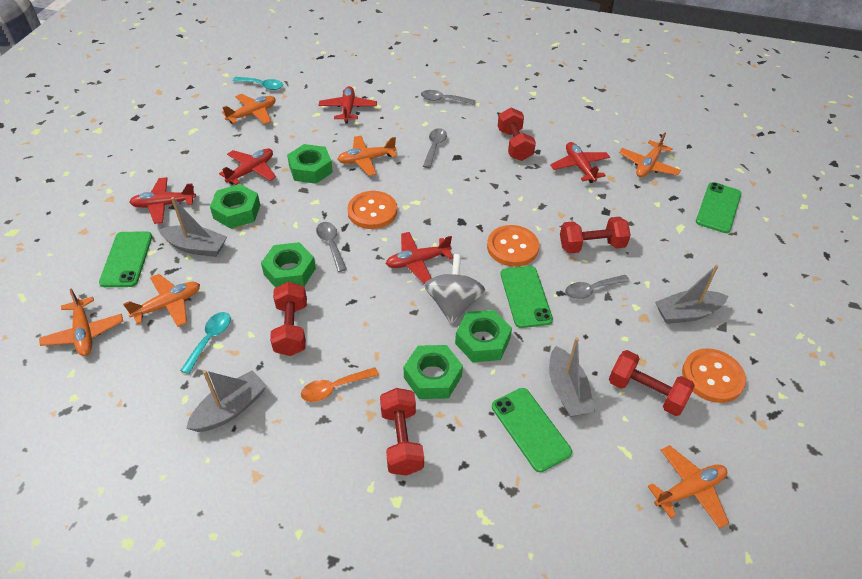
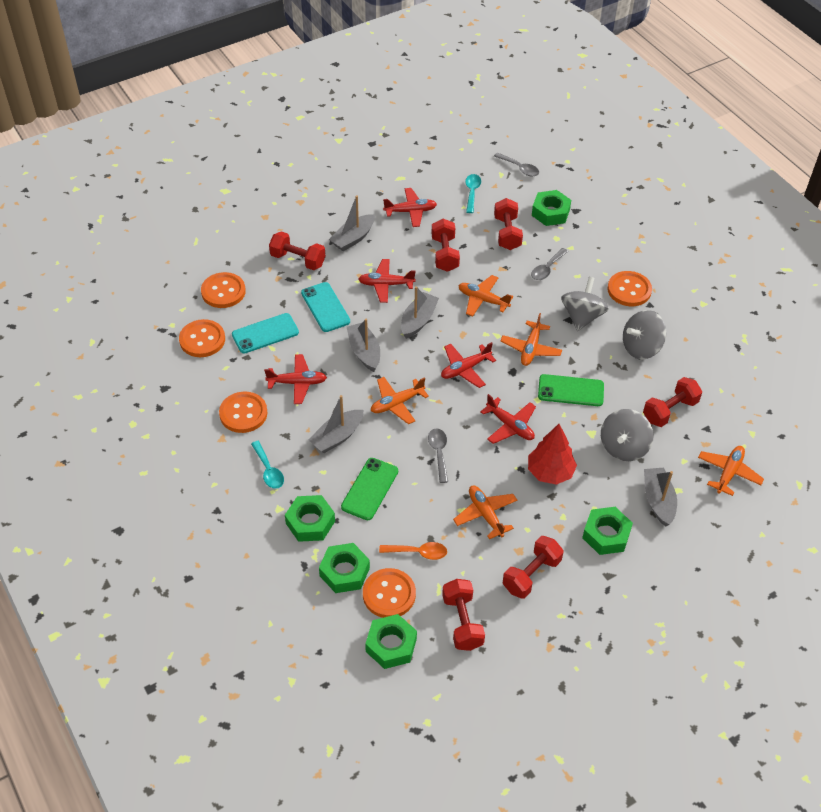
green phone: [99,232,152,287] [492,388,572,472] [501,266,553,328] [696,182,742,233] = 4 -> [341,458,398,520] [538,374,604,406] = 2
grey boat: [159,197,227,257] [186,370,267,432] [549,337,595,417] [655,265,728,324] = 4 -> [309,395,363,453] [329,195,375,251] [347,319,380,372] [401,286,439,339] [644,468,677,527] = 5
grey spinning top: [424,254,485,324] = 1 -> [561,277,609,331] [601,409,654,461] [623,310,667,359] = 3
grey spoon: [316,222,347,272] [421,90,475,105] [423,128,447,168] [565,275,630,299] = 4 -> [428,429,448,483] [494,153,539,177] [531,248,568,280] = 3
orange button: [348,191,397,229] [487,225,539,267] [682,348,746,403] = 3 -> [179,319,225,357] [201,272,246,308] [219,391,268,433] [363,568,416,618] [607,271,652,306] = 5
orange plane: [39,288,123,356] [123,274,200,327] [222,94,276,124] [337,136,397,176] [619,133,681,177] [648,445,729,529] = 6 -> [371,377,429,424] [453,486,518,539] [458,275,513,317] [500,313,562,366] [698,446,764,496] = 5
red dumbbell: [270,282,307,356] [380,388,424,476] [498,108,536,161] [560,217,631,254] [609,350,695,416] = 5 -> [269,231,326,270] [431,219,460,272] [442,579,485,651] [494,198,523,250] [503,536,563,599] [643,377,702,427] = 6
red tree: none = 0 -> [528,424,577,485] = 1
turquoise phone: none = 0 -> [232,313,299,354] [301,282,350,332] = 2

